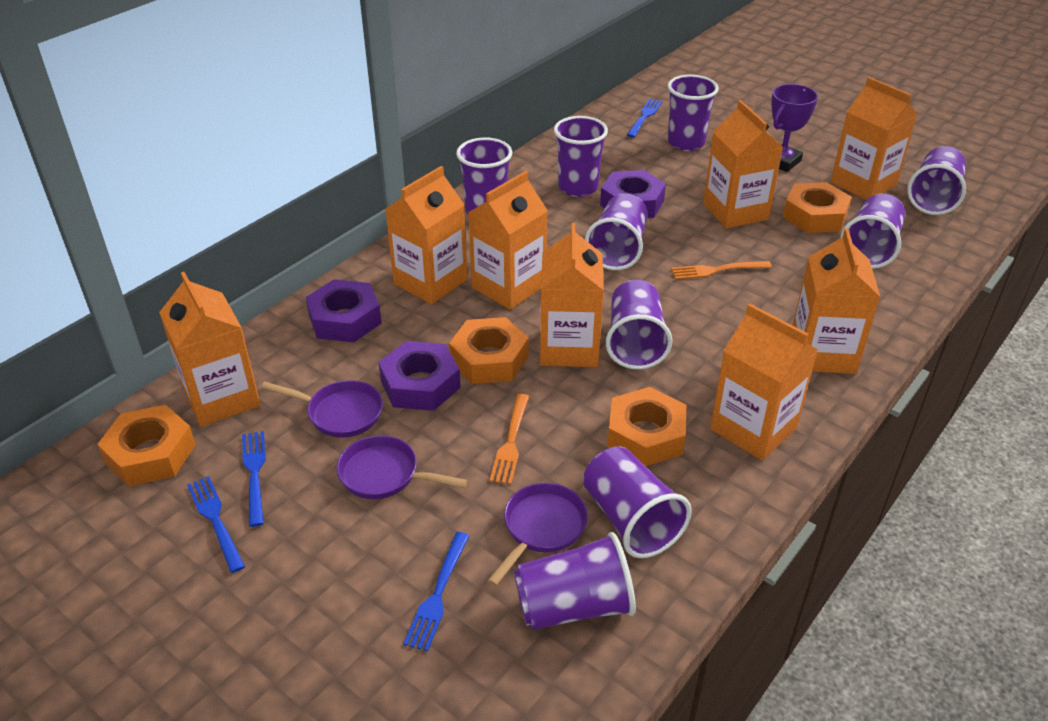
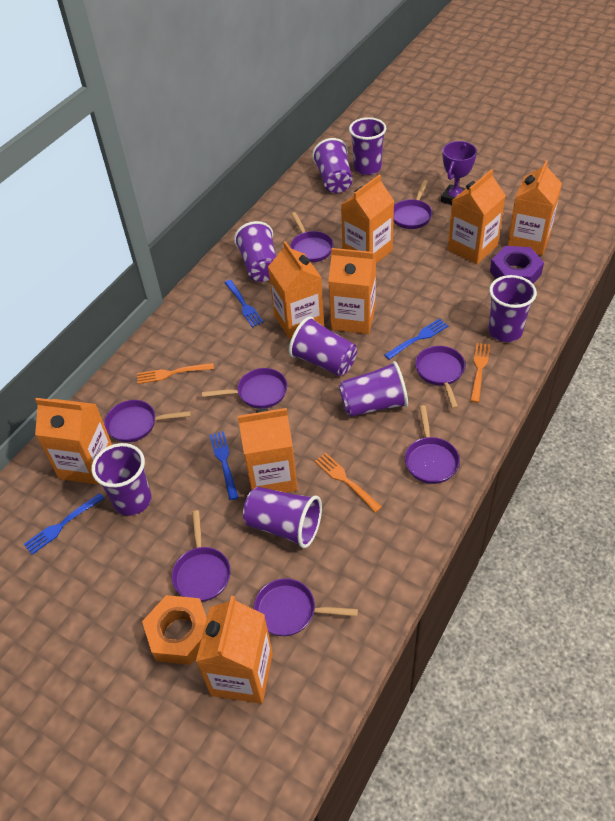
orange fork: [489,394,529,485] [671,261,772,280] = 2 -> [137,363,214,384] [315,453,382,513] [470,343,490,403] = 3
orange nut: [97,405,196,486] [449,317,529,384] [607,387,686,466] [783,182,852,233] = 4 -> [142,595,207,665] = 1
purple cup: [456,137,512,214] [514,532,636,630] [554,116,608,197] [583,446,692,558] [585,194,648,270] [606,280,672,370] [667,75,719,151] [840,194,906,269] [907,146,966,215] = 9 -> [91,443,151,516] [234,221,276,282] [243,487,322,548] [289,316,357,376] [312,138,353,193] [339,361,408,417] [349,117,387,175] [488,275,537,342] = 8
purple nut: [306,279,382,342] [378,341,461,411] [600,170,666,218] = 3 -> [490,246,544,284] = 1
purple pan: [261,380,383,438] [337,435,468,499] [487,483,588,586] = 3 -> [104,400,191,442] [172,510,231,602] [202,368,287,409] [254,578,358,636] [290,212,334,263] [393,180,432,229] [405,405,460,484] [415,346,465,409] = 8

